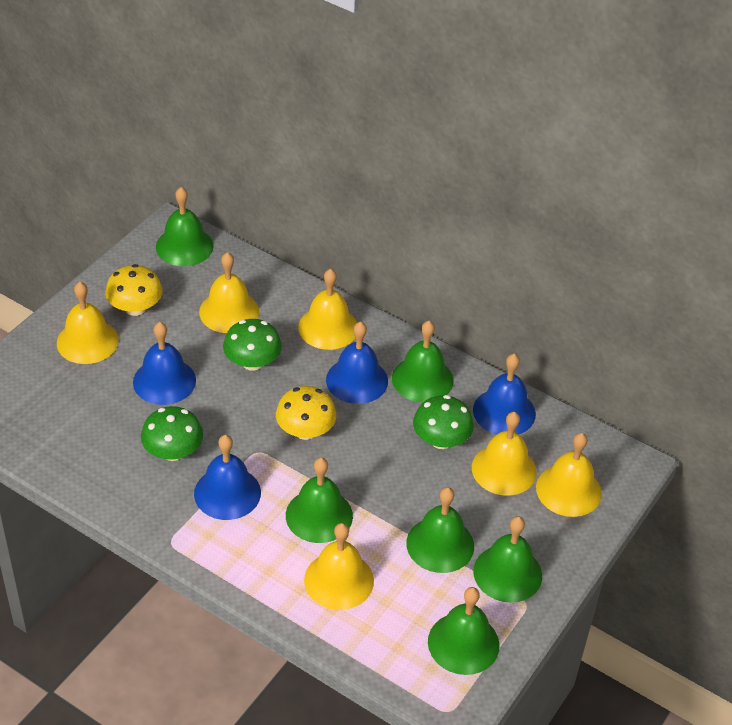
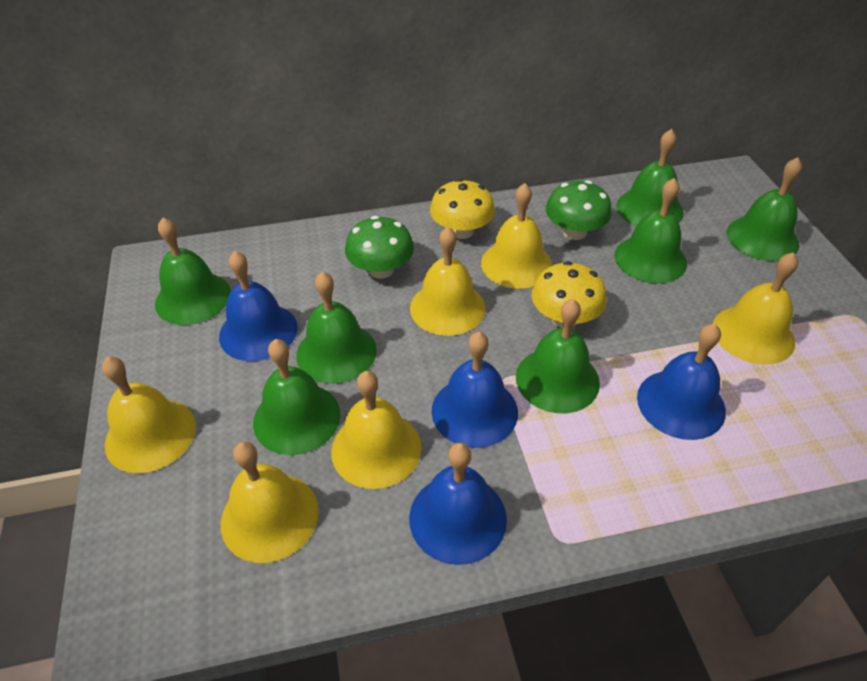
green bell: [156,187,214,266] [286,458,353,543] [392,321,454,402] [406,487,474,573] [428,587,500,675] [473,516,542,603] = 6 -> [155,218,231,325] [253,339,340,455] [296,272,377,384] [516,299,600,413] [615,178,687,284] [616,129,684,226] [727,157,802,261] = 7
green mushroom: [141,406,203,461] [223,319,282,371] [413,395,474,449] = 3 -> [345,216,414,279] [546,180,612,240] = 2

